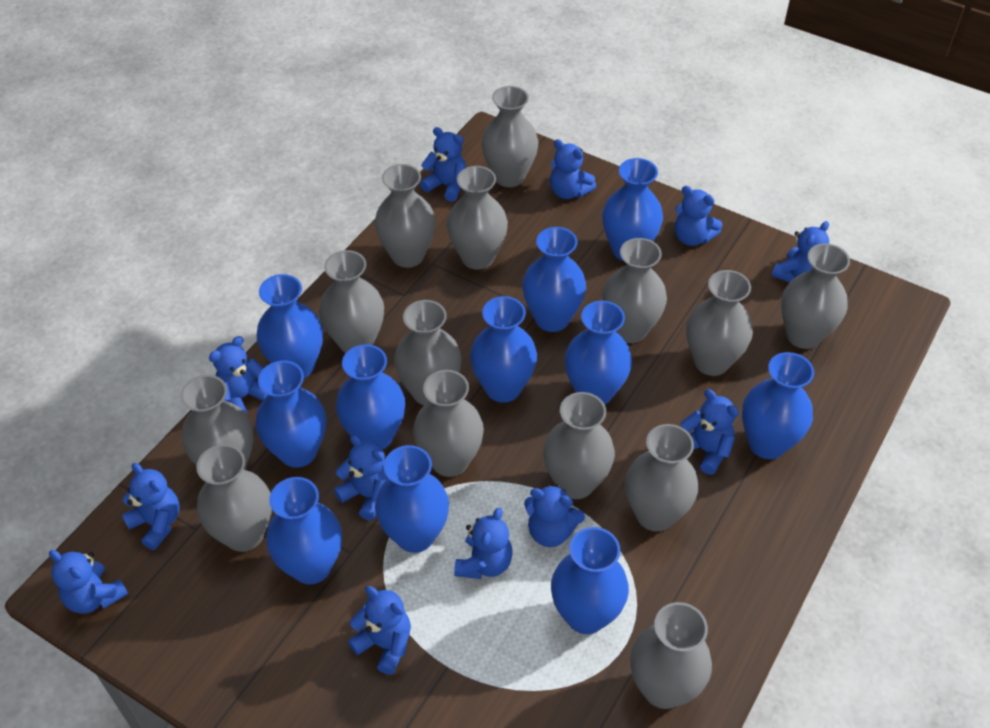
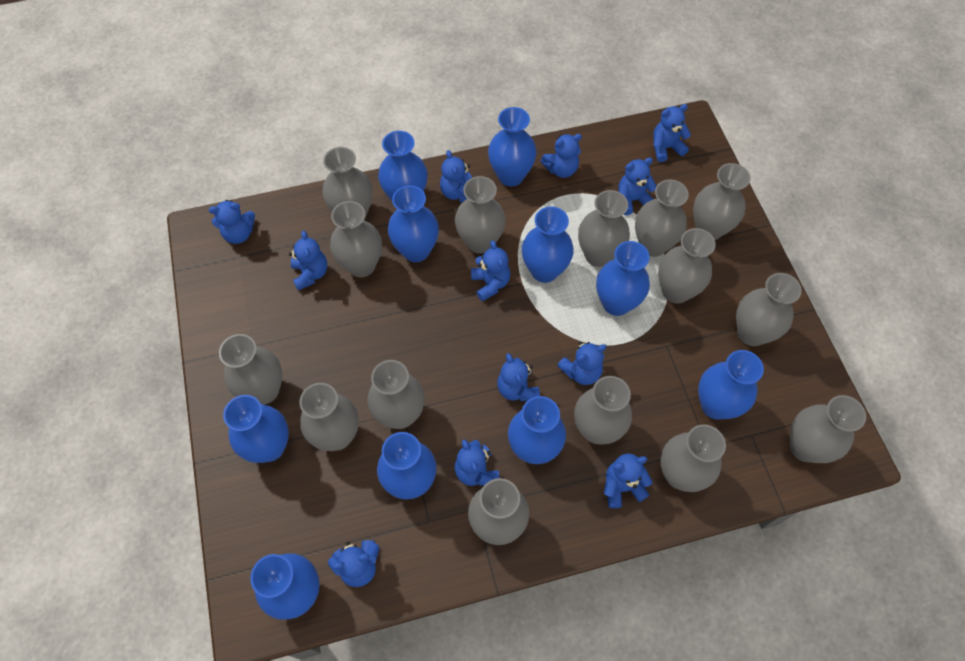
blue vase: [256,274,323,378] [256,361,326,468] [266,477,342,584] [336,344,405,450] [375,445,449,553] [470,296,537,403] [522,227,586,332] [551,527,629,634] [565,301,632,404] [602,158,663,261] [742,352,814,459] = 11 -> [223,395,289,463] [250,553,320,619] [377,432,437,500] [378,131,428,200] [388,185,439,262] [488,107,537,186] [508,396,566,464] [522,207,574,283] [596,241,650,316] [698,350,764,420] = 10
grey vase: [181,375,254,470] [196,444,272,552] [319,250,384,353] [375,164,436,268] [394,300,462,405] [413,370,484,477] [447,166,508,270] [481,86,538,187] [543,392,615,499] [602,238,667,343] [625,424,698,531] [630,602,712,709] [686,270,753,376] [781,243,850,349] = 14 -> [219,334,282,404] [300,383,359,451] [323,147,373,220] [330,201,382,277] [367,360,425,429] [455,176,506,254] [468,478,529,545] [574,376,632,445] [578,190,630,267] [635,179,689,257] [658,228,716,304] [661,424,726,492] [693,163,751,240] [736,273,802,346] [790,395,866,463] = 15

